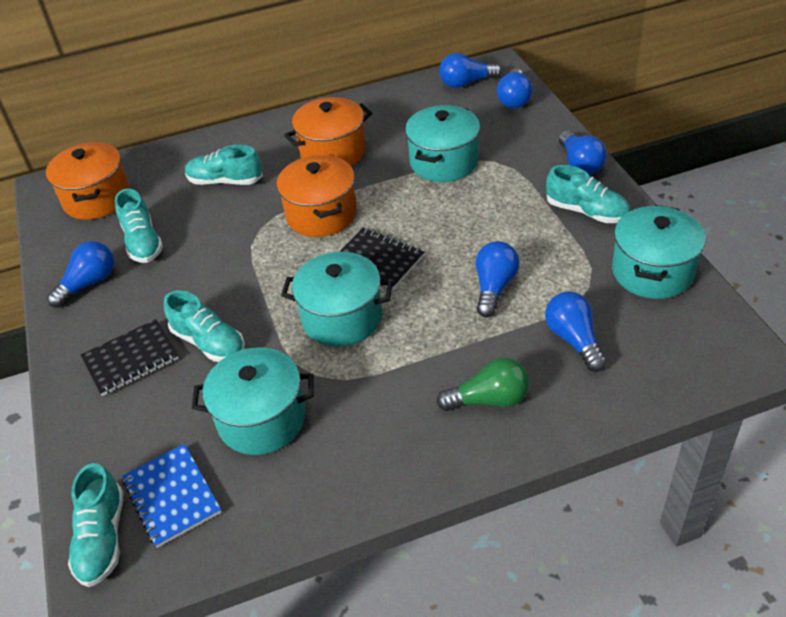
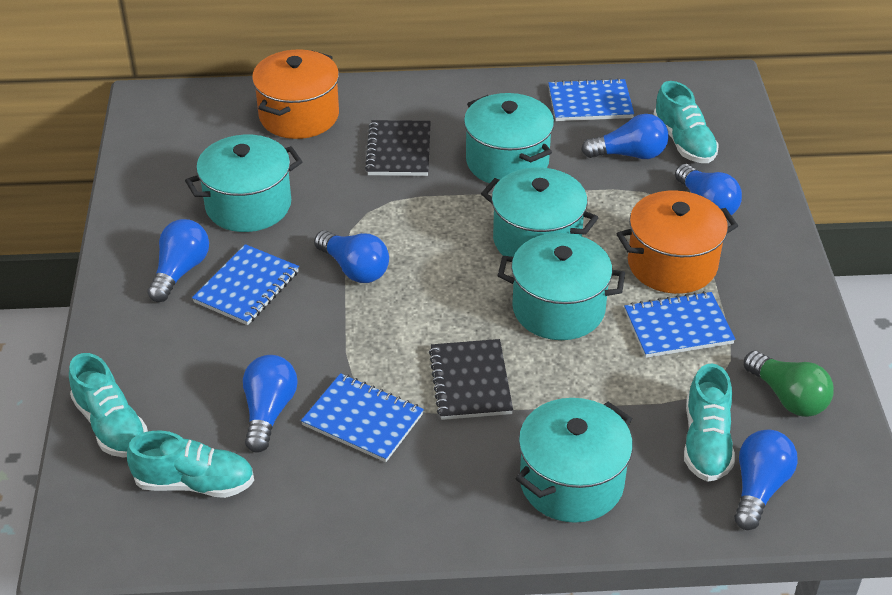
blue notebook: [122,444,222,548] = 1 -> [192,244,299,325] [301,373,424,462] [548,78,634,121] [624,291,735,358] = 4
orange pot: [46,142,130,220] [276,155,357,237] [284,97,372,166] = 3 -> [252,49,339,139] [617,190,738,294] = 2
turquoise pot: [192,347,314,455] [281,252,393,347] [405,105,480,182] [612,205,706,299] = 4 -> [185,135,302,232] [464,93,554,183] [481,167,598,257] [498,233,625,340] [516,398,633,523] = 5
turquoise shoe: [68,463,124,587] [115,189,163,263] [164,290,245,362] [185,145,263,185] [546,165,630,223] = 5 -> [69,353,148,458] [127,431,254,498] [654,81,719,163] [684,364,735,482] = 4

